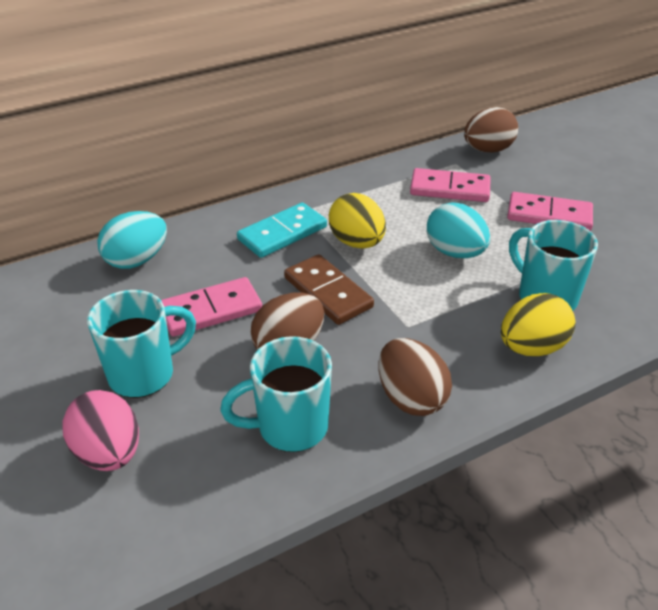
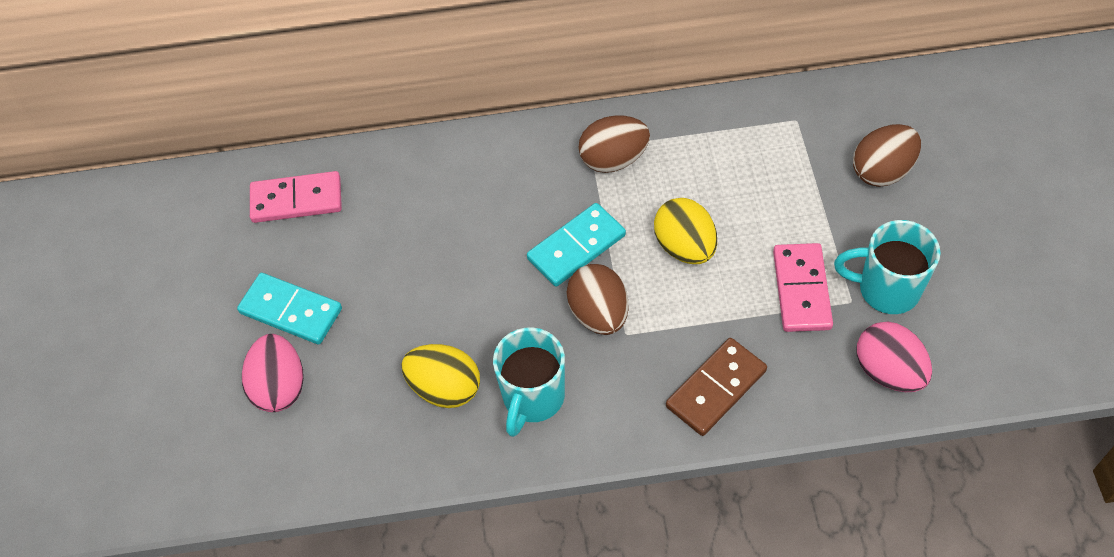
pink domino: [161,277,262,336] [410,168,491,202] [507,192,593,231] = 3 -> [250,171,342,223] [773,243,833,332] = 2
pink egg: [62,390,139,471] = 1 -> [242,334,304,412] [857,322,932,392] = 2
turquoise domino: [237,202,327,258] = 1 -> [237,273,342,345] [527,203,626,287] = 2
turquoise egg: [97,211,167,269] [427,202,490,258] = 2 -> none = 0
turquoise mug: [87,290,196,398] [220,336,332,452] [509,220,598,311] = 3 -> [493,327,565,437] [834,220,940,314] = 2

